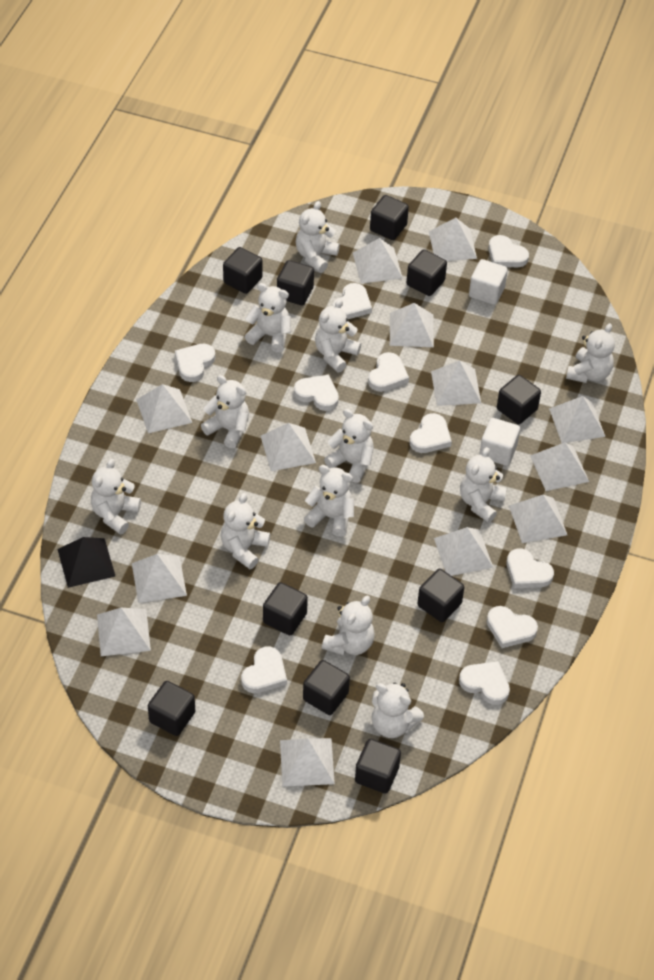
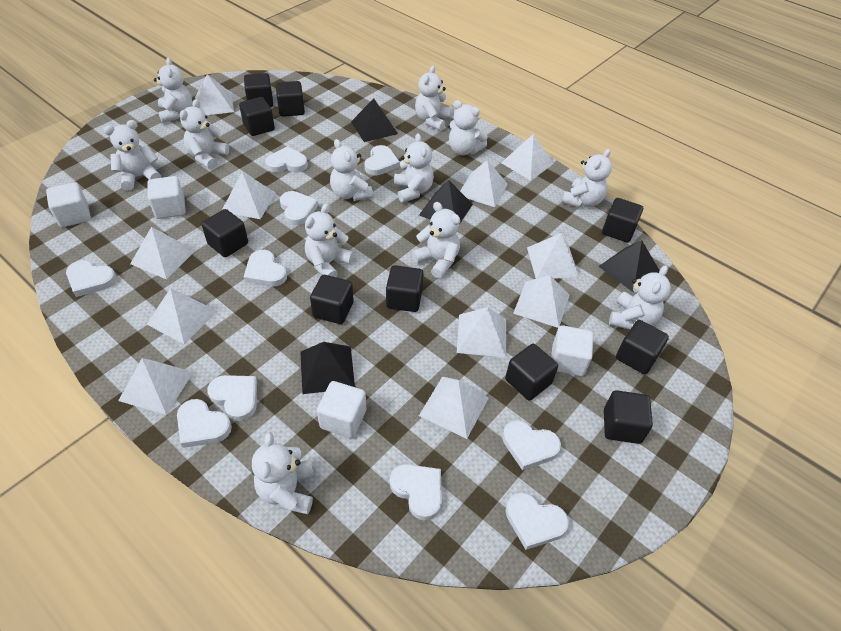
black pyramid: [57,537,115,588] = 1 -> [301,342,355,394] [351,98,398,142] [419,180,473,224] [598,240,660,292] = 4
white cube: [469,259,508,305] [479,418,520,466] = 2 -> [46,182,91,227] [147,176,185,219] [317,381,366,438] [551,325,594,376] = 4
white pyramid: [97,608,151,656] [132,554,187,603] [136,384,192,433] [261,423,316,471] [280,738,335,786] [353,238,403,284] [390,303,434,347] [429,218,477,261] [431,360,481,406] [434,527,493,576] [509,495,567,543] [530,442,589,491] [549,396,605,443] = 13 -> [118,358,193,415] [130,227,196,280] [146,288,217,344] [195,74,234,115] [222,172,276,219] [419,377,489,439] [457,307,506,358] [460,160,508,207] [501,134,553,181] [513,275,570,328] [527,233,579,279] = 11

